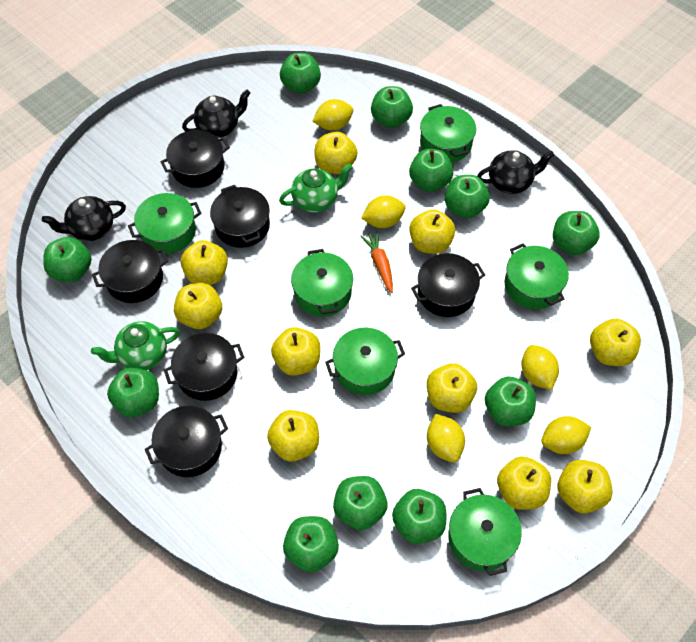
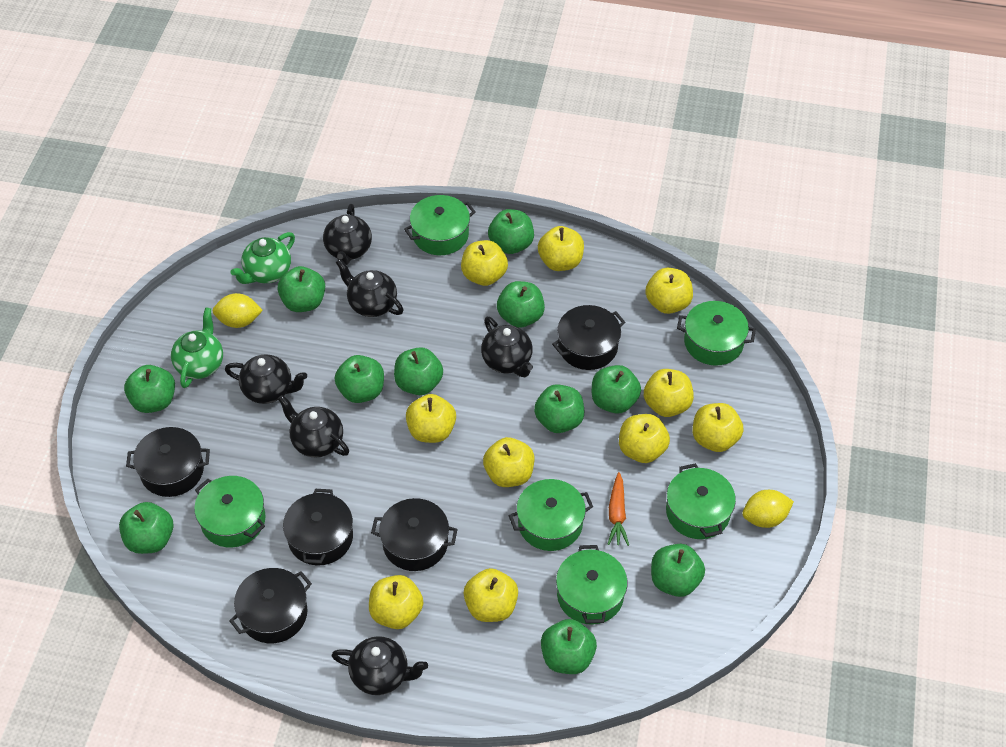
black pot: [92,240,168,303] [145,406,228,477] [160,130,230,188] [164,333,244,401] [210,185,270,248] [411,253,485,317] = 6 -> [126,427,210,497] [229,568,312,643] [283,489,353,565] [371,498,458,571] [552,305,625,370] = 5
black teapot: [42,196,126,241] [182,90,250,138] [477,150,554,194] = 3 -> [225,354,307,404] [278,395,349,458] [323,204,372,265] [331,636,428,695] [336,259,404,317] [481,317,533,377] = 6
yellow lemon: [312,99,353,131] [361,195,406,228] [427,414,465,462] [521,345,559,390] [541,416,591,454] = 5 -> [213,293,263,328] [742,490,794,528] = 2

